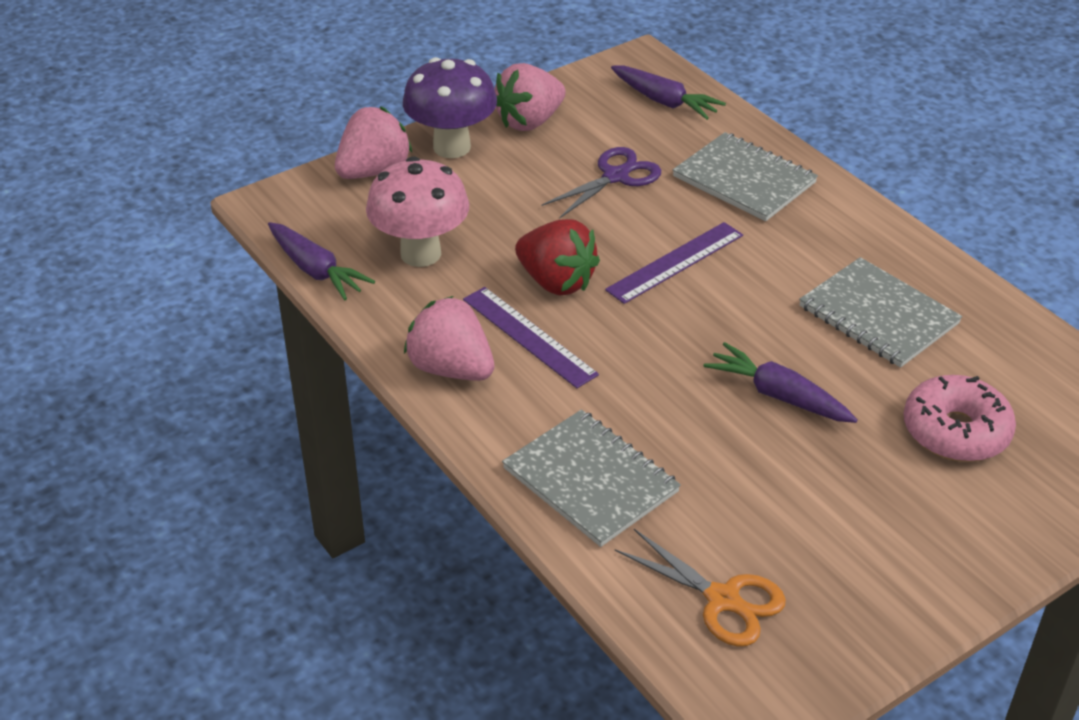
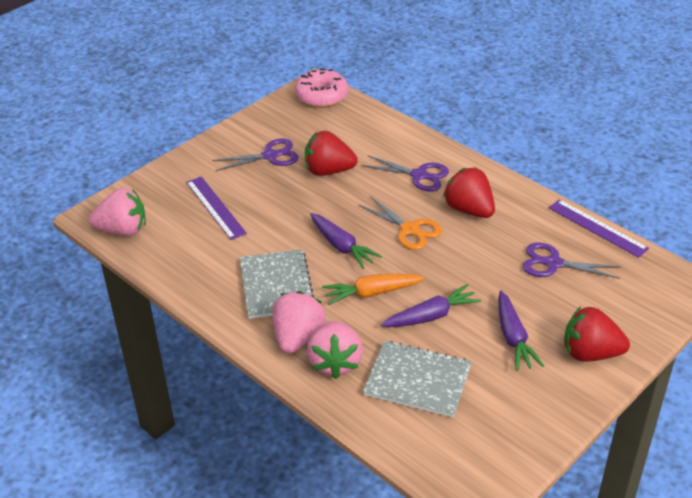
grey notebook: [502,410,681,547] [673,132,818,221] [799,257,962,368] = 3 -> [240,249,314,319] [363,341,472,418] = 2
orange carrot: none = 0 -> [322,274,425,305] = 1
pink mushroom: [366,156,469,267] = 1 -> none = 0
purple mushroom: [403,57,497,158] = 1 -> none = 0
purple scissors: [542,147,661,219] = 1 -> [212,139,299,171] [362,155,449,191] [523,242,621,279] = 3
red strawberry: [515,219,600,296] = 1 -> [305,131,358,176] [443,167,495,218] [564,306,630,362] = 3

